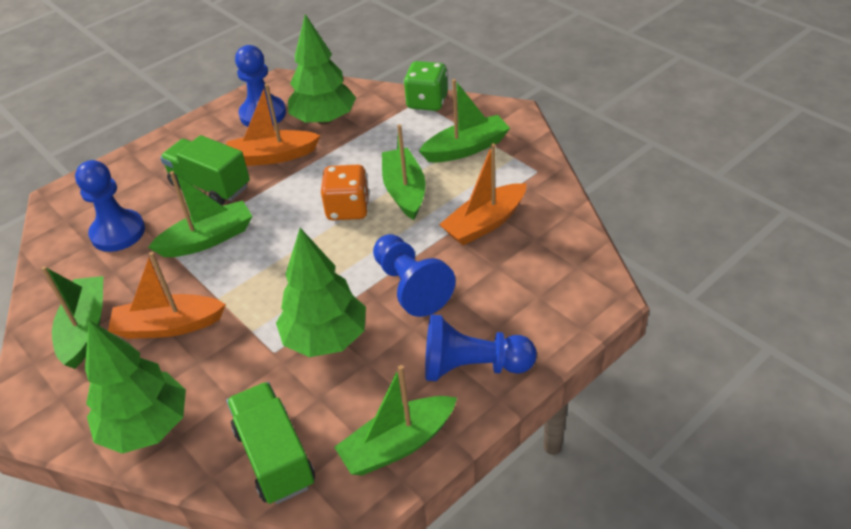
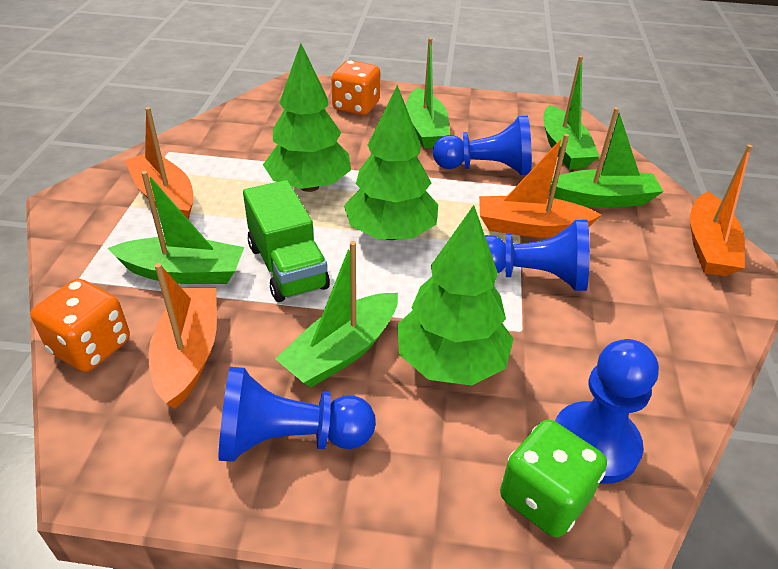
green truck: [160,135,250,205] [226,382,315,504] = 2 -> [243,180,330,302] = 1
orange boat: [108,252,226,339] [226,84,321,166] [439,143,527,245] = 3 -> [125,107,194,219] [148,263,217,409] [479,134,601,238] [690,145,753,277] = 4
orange dice: [321,165,369,220] = 1 -> [31,279,130,372] [331,60,380,115] = 2

